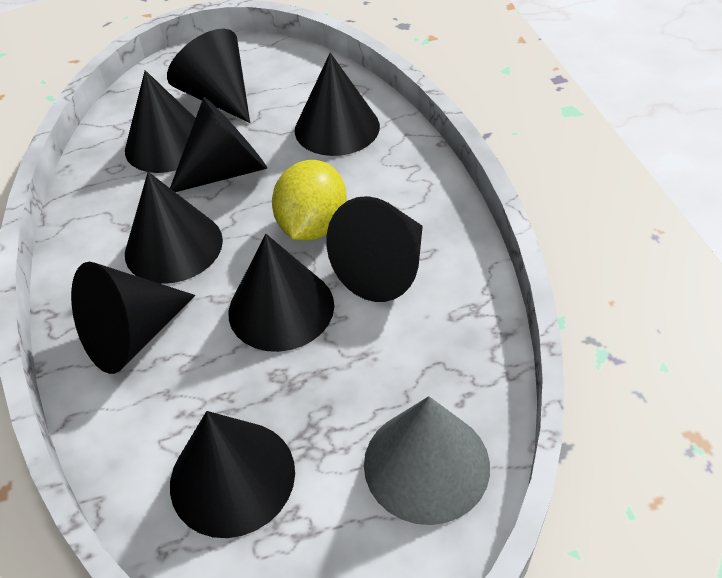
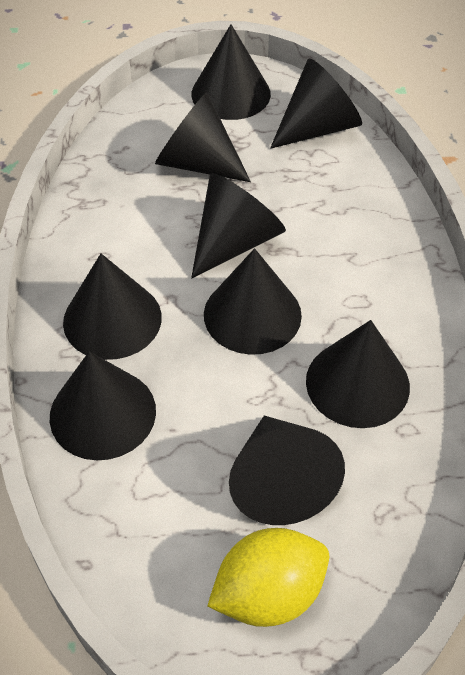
grey cone: [364,396,490,525] = 1 -> none = 0

